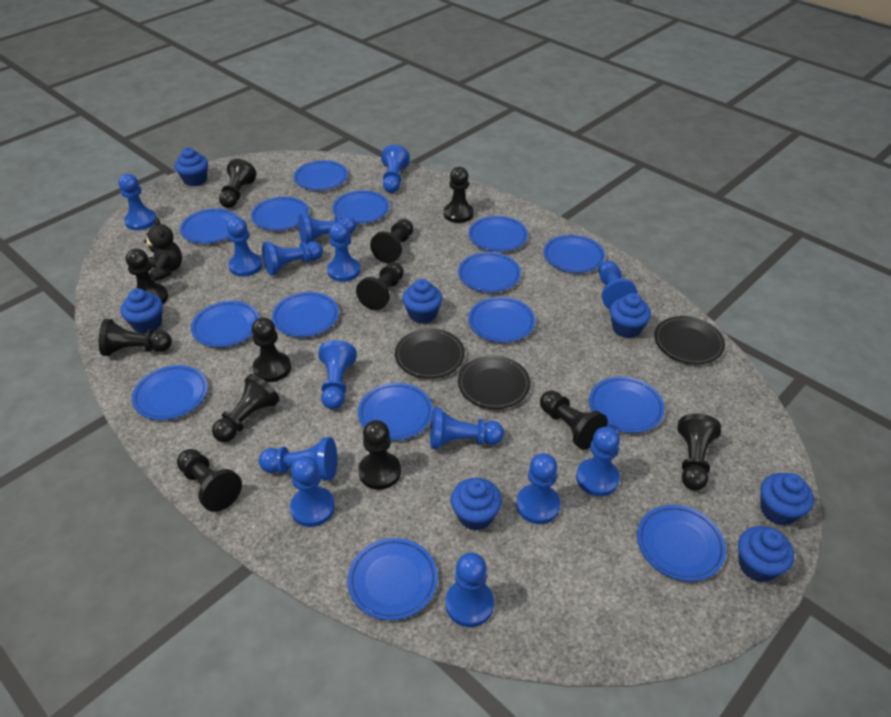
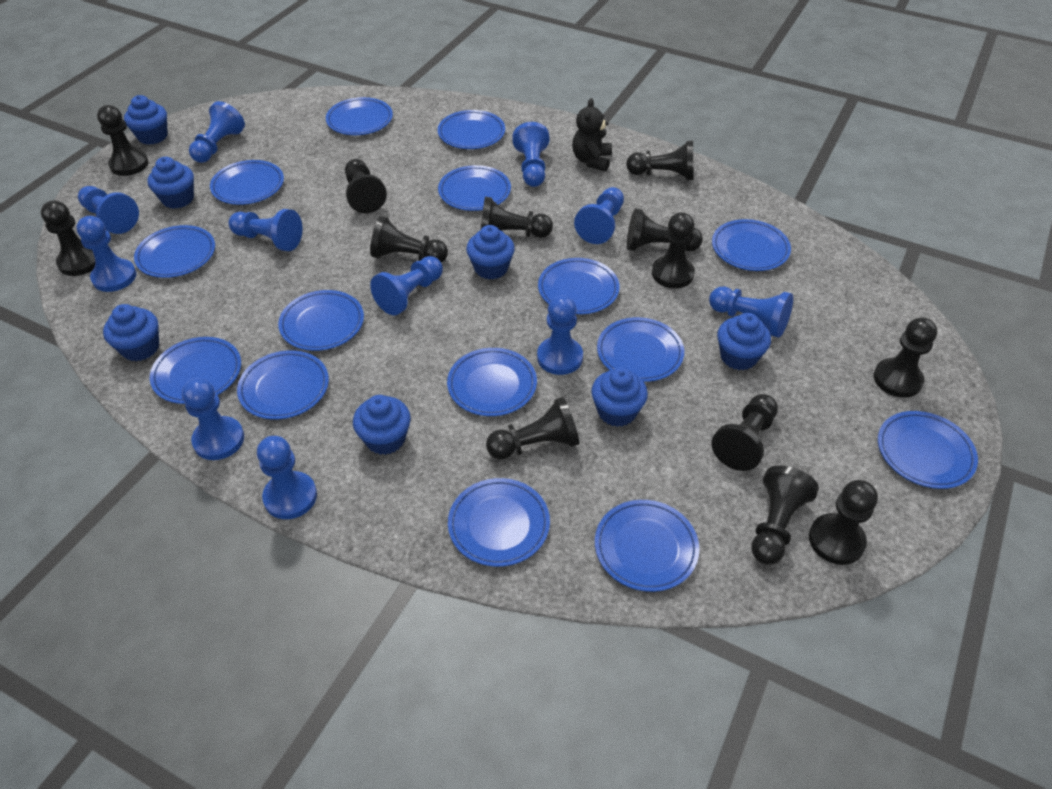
black pawn: [99,319,172,356] [126,248,168,304] [177,449,242,512] [212,374,280,442] [219,159,256,208] [252,317,291,382] [356,262,404,310] [358,420,401,490] [370,219,413,263] [444,167,474,223] [540,390,608,450] [678,413,721,490] = 12 -> [41,200,95,276] [97,105,149,176] [345,159,387,213] [370,216,448,263] [480,197,553,238] [486,397,579,459] [626,141,693,180] [627,208,703,251] [652,212,695,288] [712,394,778,471] [751,466,819,565] [809,480,878,565] [874,317,937,398] = 13
black plate: [395,329,465,379] [458,355,531,409] [654,316,725,364] = 3 -> none = 0
blue pawn: [119,174,157,230] [227,217,262,277] [259,437,337,481] [262,241,323,275] [290,456,335,527] [298,213,356,244] [318,340,357,409] [327,222,360,282] [381,145,410,193] [430,407,504,449] [445,553,494,627] [516,453,561,524] [576,427,620,496] [599,261,638,309] = 14 -> [76,216,136,292] [78,186,139,234] [182,378,244,460] [189,101,245,163] [228,209,302,251] [257,436,317,519] [370,256,443,315] [512,122,550,187] [537,295,583,375] [574,187,624,244] [709,287,793,338] = 11

